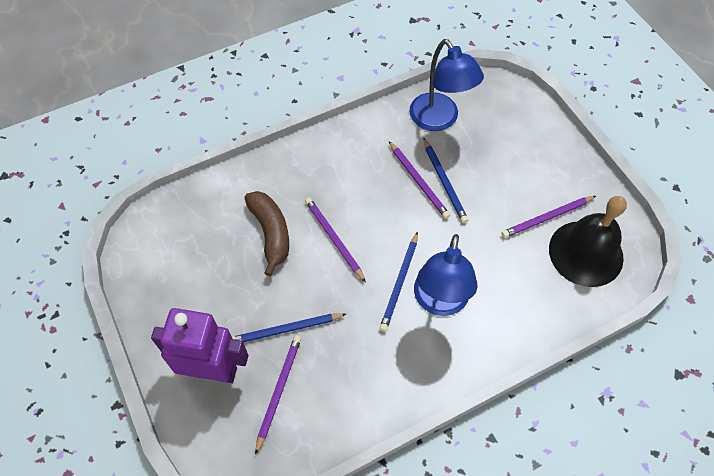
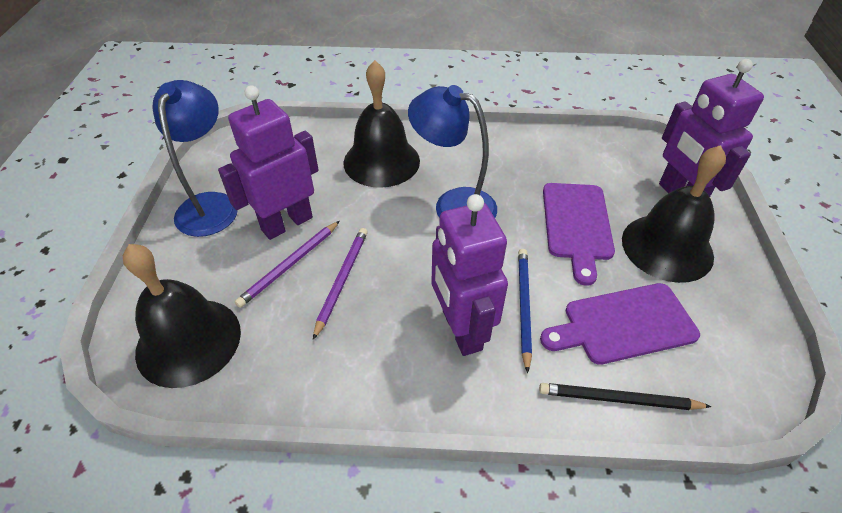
black bell: [549,196,627,287] = 1 -> [123,244,241,388] [343,60,420,188] [622,145,726,283] = 3
black pencil: none = 0 -> [539,383,712,410] = 1
blue pencil: [232,313,346,342] [380,232,418,332] [423,138,468,223] = 3 -> [518,249,532,373] = 1
brown banana: [245,191,289,276] = 1 -> none = 0
purple cutting board: none = 0 -> [540,283,700,365] [543,183,615,286] = 2
purple pencil: [255,335,301,455] [305,197,366,282] [389,141,450,219] [501,196,596,238] = 4 -> [235,221,340,308] [313,228,368,340] = 2
purple robot: [151,308,248,383] = 1 -> [218,85,319,240] [432,194,508,356] [659,59,764,197] = 3

